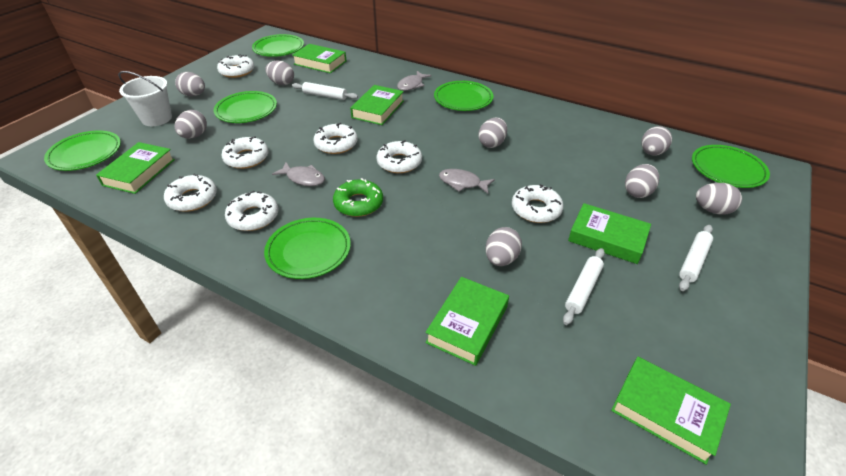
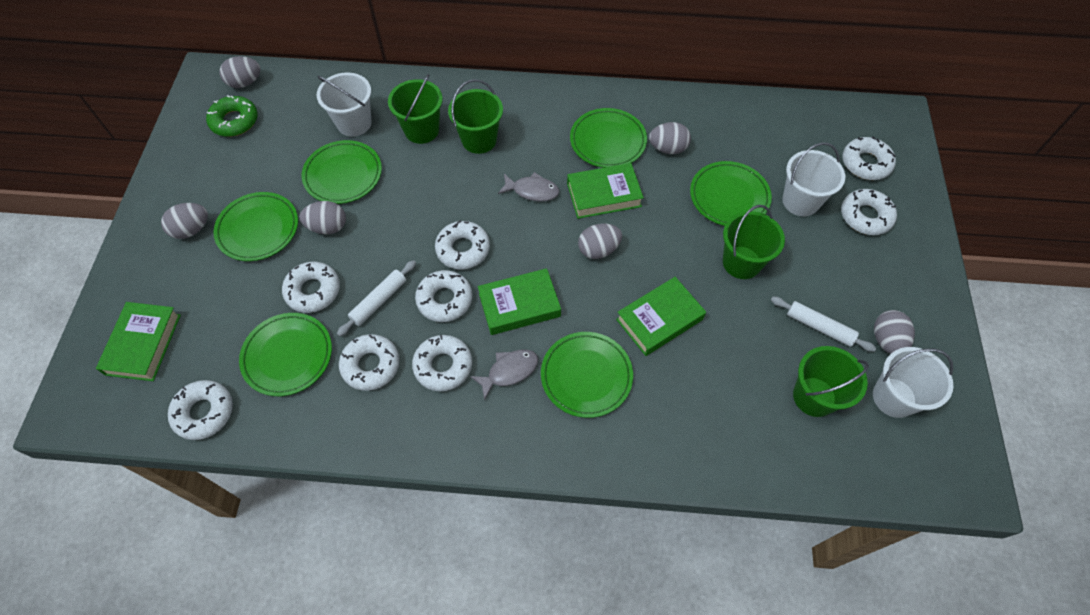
green book: [96,142,175,194] [292,44,346,73] [350,85,404,125] [425,277,509,366] [568,203,651,264] [611,357,731,465] = 6 -> [96,302,181,381] [478,268,561,335] [567,163,644,219] [616,277,706,356] = 4
green bucket: none = 0 -> [388,74,443,144] [448,79,503,154] [723,205,785,279] [793,346,869,417] = 4
grey egg: [175,72,205,96] [175,110,207,138] [265,61,294,85] [478,118,507,148] [486,227,522,266] [625,164,659,198] [641,126,672,156] [696,183,742,215] = 8 -> [161,203,208,239] [220,56,260,88] [300,201,346,234] [578,224,622,259] [649,122,691,154] [874,310,915,354] = 6
grey fish: [272,162,325,186] [397,71,431,91] [439,169,495,194] = 3 -> [470,350,538,400] [498,172,559,202] = 2
white bucket: [118,71,172,126] = 1 -> [316,72,372,137] [782,142,845,216] [873,347,953,418] = 3
white donut: [164,174,217,212] [217,54,254,78] [221,136,268,169] [225,191,279,231] [314,123,358,154] [377,140,422,173] [512,184,564,223] = 7 -> [168,380,233,440] [282,262,340,313] [339,334,399,391] [412,335,472,391] [415,270,472,322] [435,221,490,270] [841,189,897,235] [842,137,896,180] = 8
white rolling pin: [292,82,358,100] [563,248,605,325] [679,225,713,291] = 3 -> [337,260,416,337] [771,297,876,352] = 2

